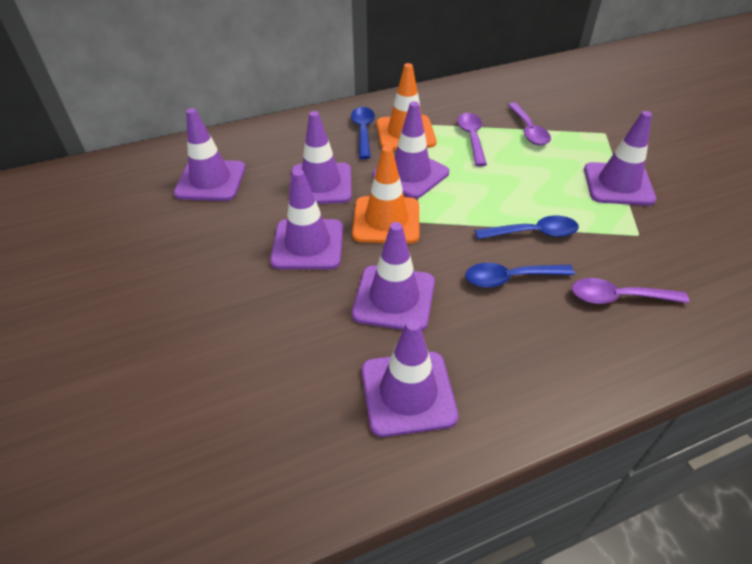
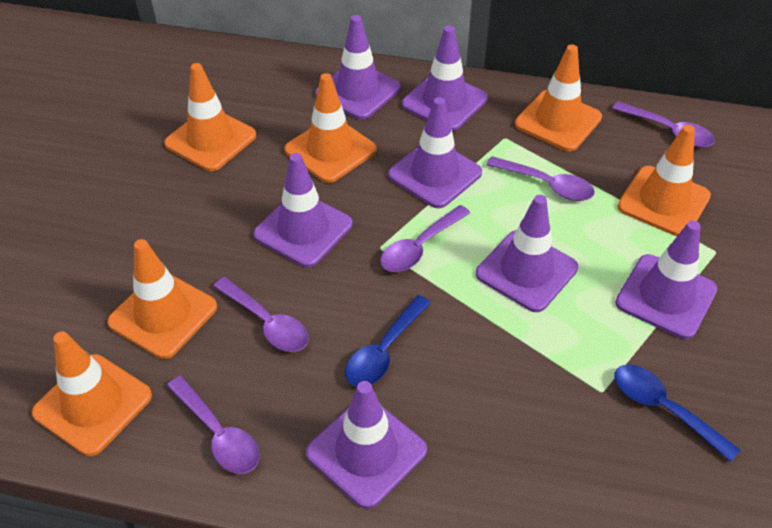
blue spoon: [351,107,375,159] [465,263,575,288] [475,216,579,239] = 3 -> [345,295,431,387] [614,364,740,462] = 2
orange traffic cone: [352,146,419,244] [376,63,436,150] = 2 -> [32,332,152,456] [107,239,217,359] [164,63,256,171] [285,73,377,183] [515,45,602,151] [617,125,711,236] = 6
purple spoon: [457,113,487,166] [508,102,551,145] [572,278,689,304] = 3 -> [167,376,260,474] [213,277,309,352] [380,205,470,272] [486,156,595,201] [612,101,715,148] = 5

